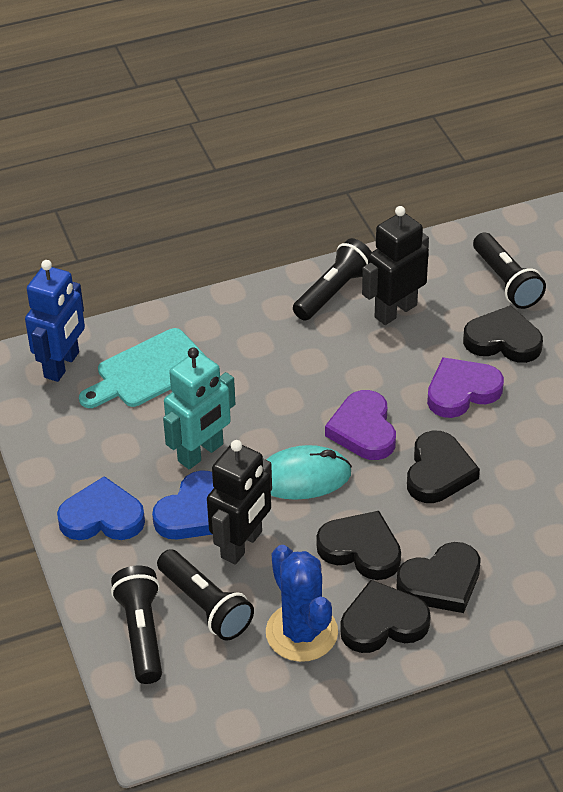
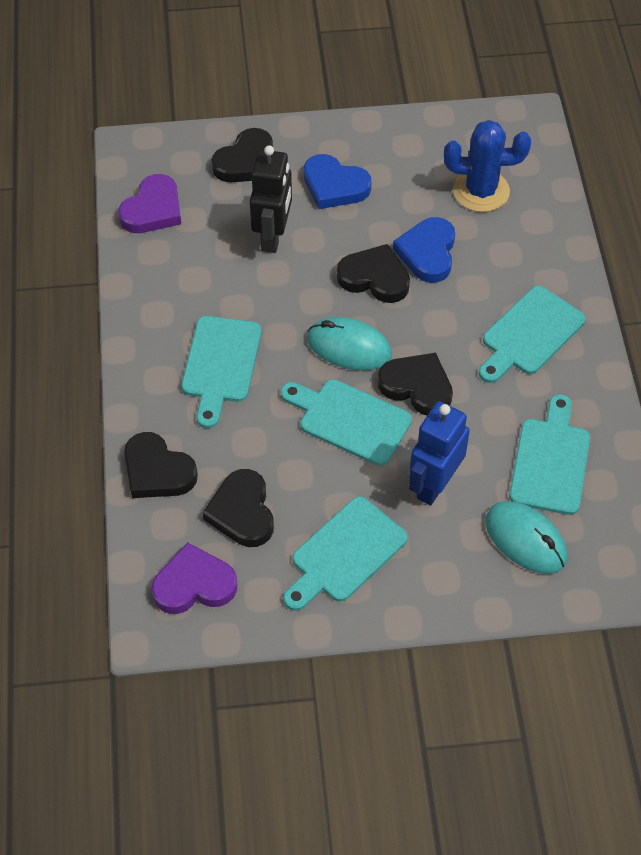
black flashlight: [111,565,162,684] [157,549,254,641] [293,238,371,321] [473,233,546,309] = 4 -> none = 0
black robot: [207,440,272,565] [362,206,429,325] = 2 -> [250,145,292,253] = 1
turquoise cutting board: [79,328,207,408] = 1 -> [181,316,262,428] [281,379,412,466] [283,496,407,611] [479,286,586,383] [509,394,590,515] = 5
turquoise mouse: [266,445,352,500] = 1 -> [307,317,392,371] [485,501,567,574] = 2
turquoise robot: [163,347,235,469] = 1 -> none = 0

